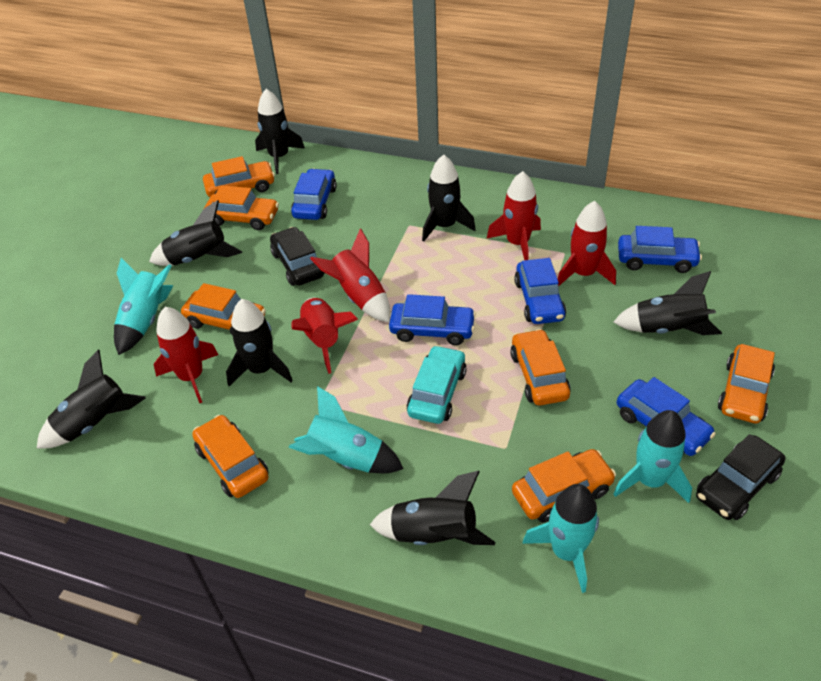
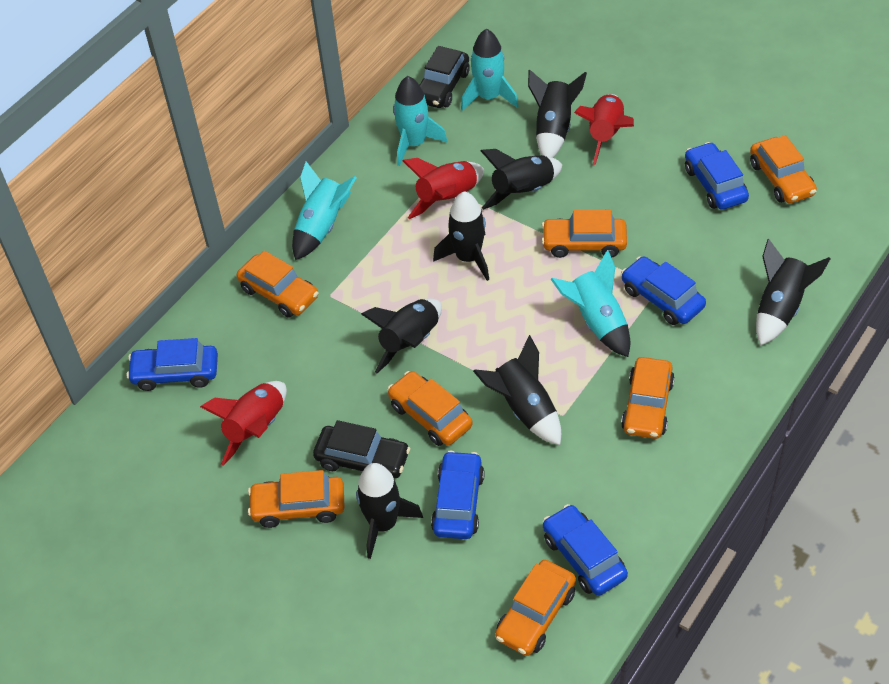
red rocket: [154,307,218,403] [291,298,358,374] [310,229,390,322] [487,171,541,261] [558,201,616,286] = 5 -> [200,381,287,466] [402,158,484,219] [574,94,634,165] = 3
turquoise car: [407,345,467,424] = 1 -> none = 0

